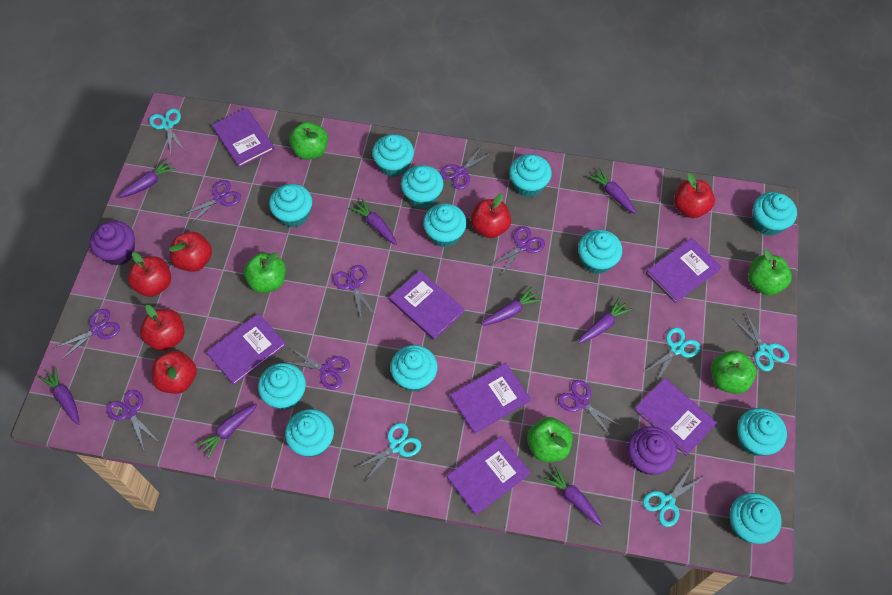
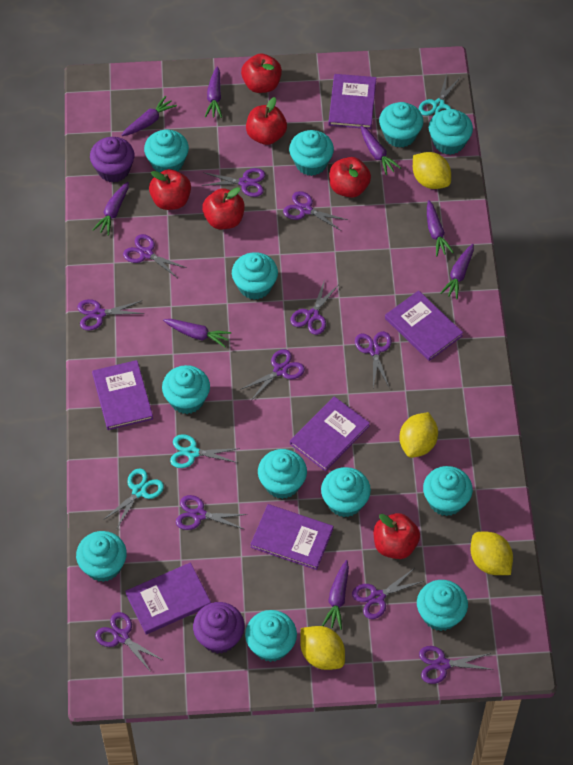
green apple: [244,252,286,293] [289,122,328,160] [527,417,573,462] [711,351,757,394] [748,249,792,295] = 5 -> none = 0
purple book: [206,313,286,385] [212,108,275,168] [389,270,465,340] [447,436,531,515] [450,363,531,434] [634,378,717,456] [646,238,722,303] = 7 -> [92,360,153,430] [125,562,211,635] [250,504,333,570] [290,396,370,471] [329,74,376,129] [385,290,463,361] = 6
purple scissors: [55,309,120,360] [107,390,160,452] [182,180,241,225] [284,348,350,390] [333,265,376,321] [440,145,493,190] [489,226,545,274] [558,380,623,436] = 8 -> [77,299,145,331] [95,612,163,672] [123,234,187,278] [176,495,248,530] [201,168,265,197] [240,349,305,399] [283,191,348,231] [290,279,338,335] [352,569,424,619] [355,331,392,388] [419,646,493,684] = 11
turquoise scissors: [149,109,184,153] [356,423,421,480] [643,464,706,527] [644,327,700,381] [733,312,789,371] = 5 -> [103,468,164,530] [170,434,240,468] [419,74,460,116] = 3
yellow lemon: none = 0 -> [300,626,345,670] [399,412,438,458] [413,152,451,189] [471,532,513,575] = 4

